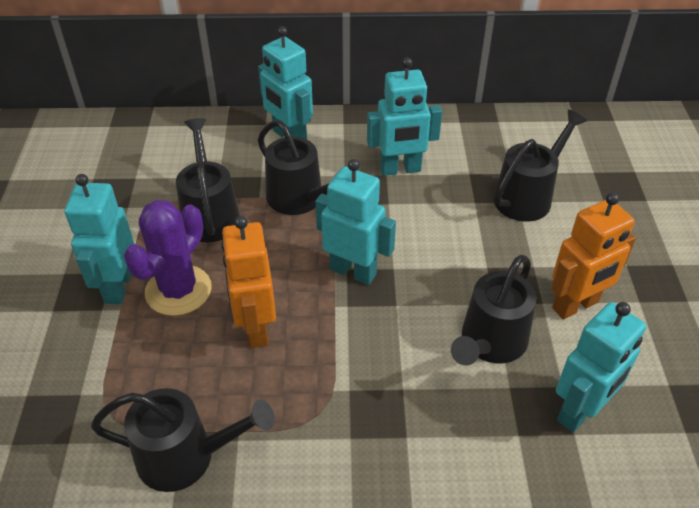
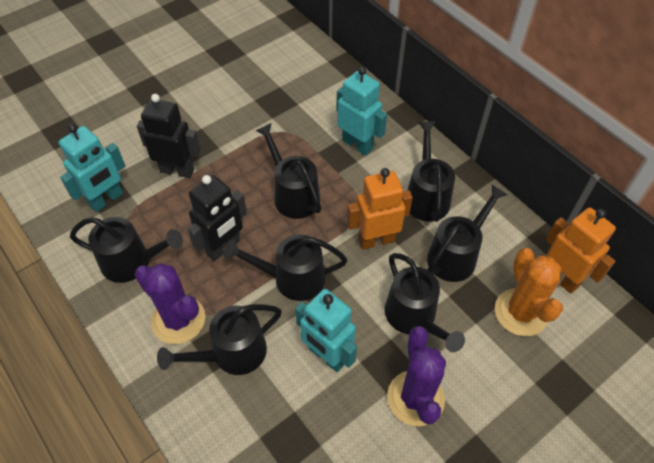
black robot: none = 0 -> [137,94,201,178] [188,175,247,261] = 2
black watering can: [91,388,275,492] [176,118,240,242] [258,120,338,215] [451,255,536,365] [494,110,587,222] = 5 -> [70,217,183,283] [157,304,282,375] [224,234,347,301] [255,123,321,219] [385,253,465,352] [407,122,455,222] [427,184,508,282] = 7
orange cactus: none = 0 -> [495,248,563,336] = 1
purple cactus: [124,200,212,316] = 1 -> [135,263,205,344] [387,326,446,426] = 2
turquoise robot: [65,174,134,304] [258,26,313,139] [315,159,396,285] [367,57,442,176] [556,302,646,432] = 5 -> [59,124,125,212] [295,289,357,372] [336,66,387,156] = 3

